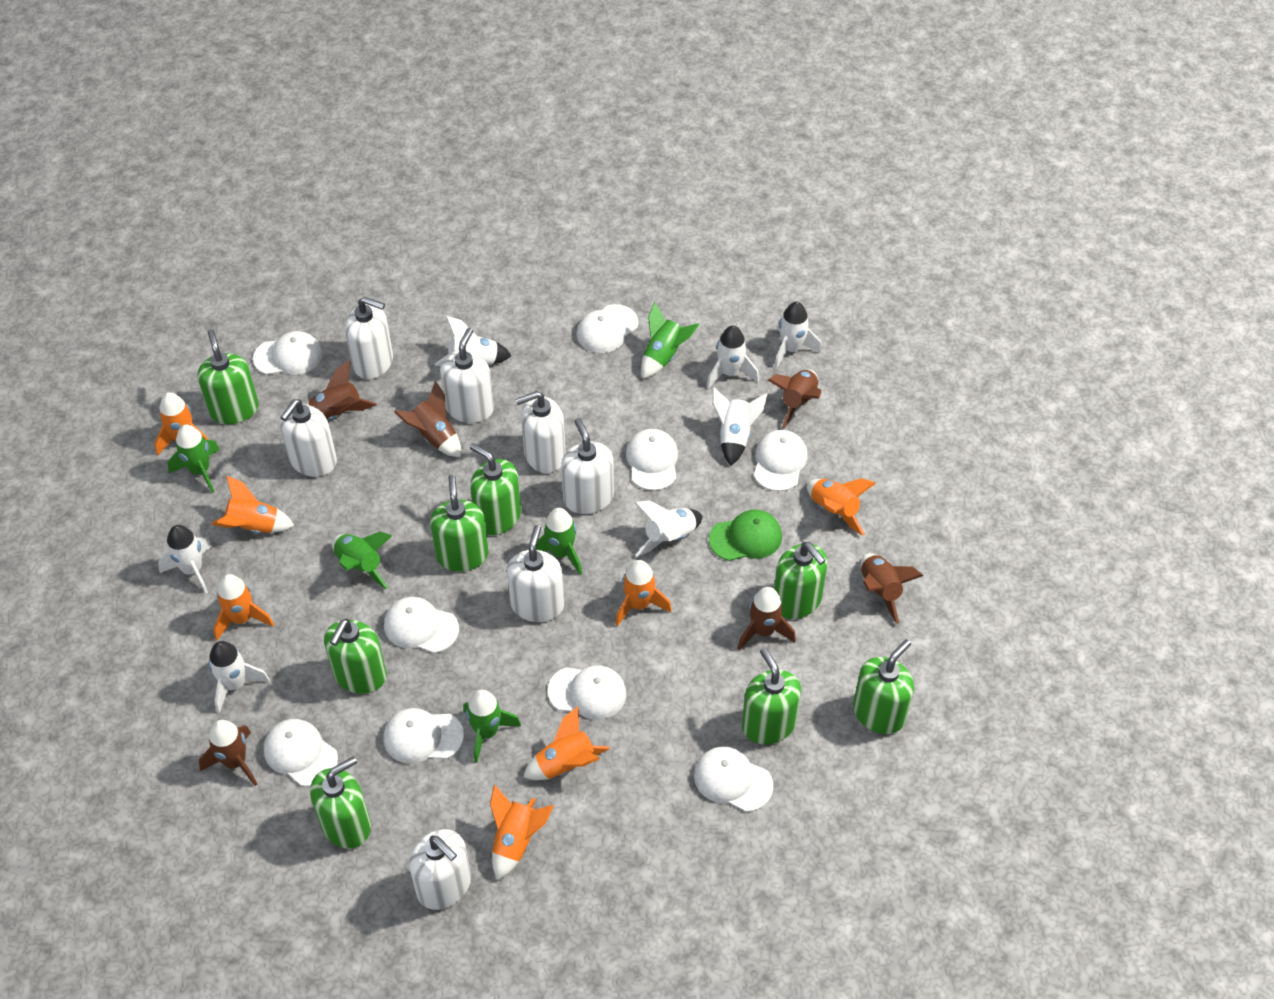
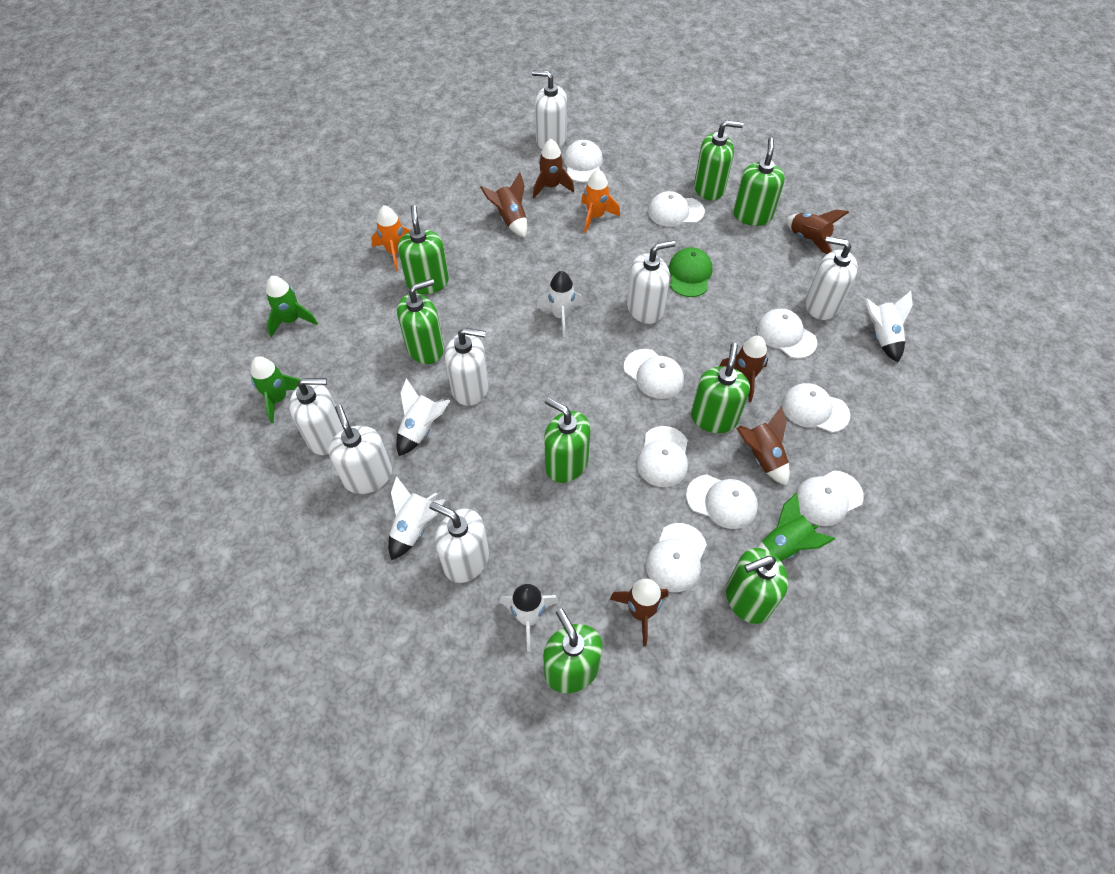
green rocket: [168,425,220,493] [332,531,392,590] [463,690,521,763] [536,508,582,575] [641,302,699,379] = 5 -> [250,356,300,423] [266,276,318,337] [757,492,835,561] = 3
orange rocket: [155,392,208,455] [212,476,295,533] [214,574,274,640] [490,784,554,880] [523,707,610,780] [615,560,672,626] [807,478,876,536] = 7 -> [371,205,411,271] [581,169,620,233] = 2
white rocket: [158,525,213,594] [208,641,269,713] [435,316,512,366] [635,501,702,557] [707,326,759,388] [712,387,767,466] [774,302,821,369] = 7 -> [388,476,445,560] [396,378,451,456] [500,584,559,652] [537,271,583,337] [865,291,913,362] = 5

